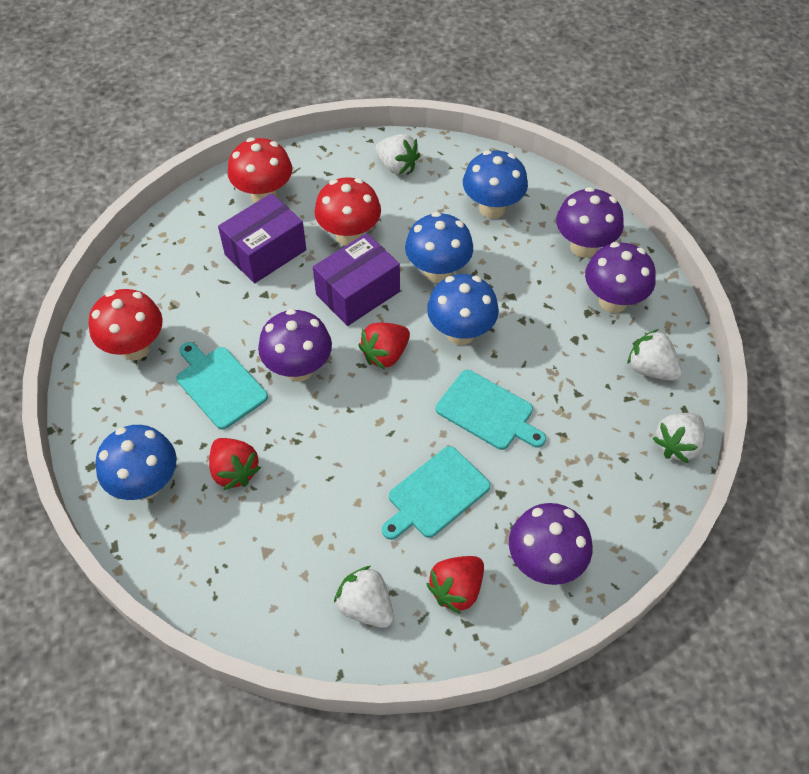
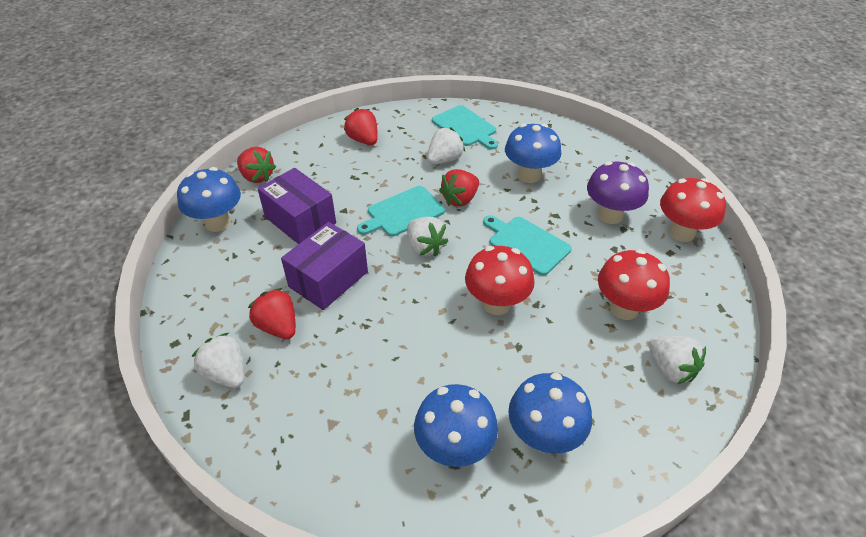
purple mushroom: [258,309,332,382] [509,503,592,585] [556,187,624,258] [585,242,656,313] = 4 -> [587,161,649,224] = 1
red strawberry: [209,438,261,490] [359,323,410,369] [426,556,484,614] = 3 -> [237,147,276,183] [248,288,296,339] [344,108,378,145] [439,169,479,206] = 4

